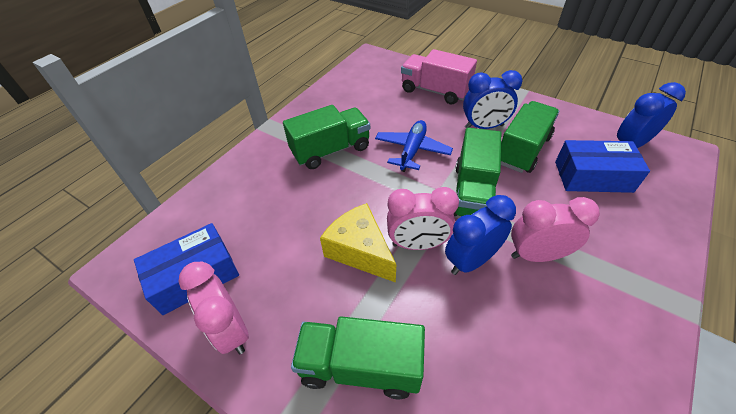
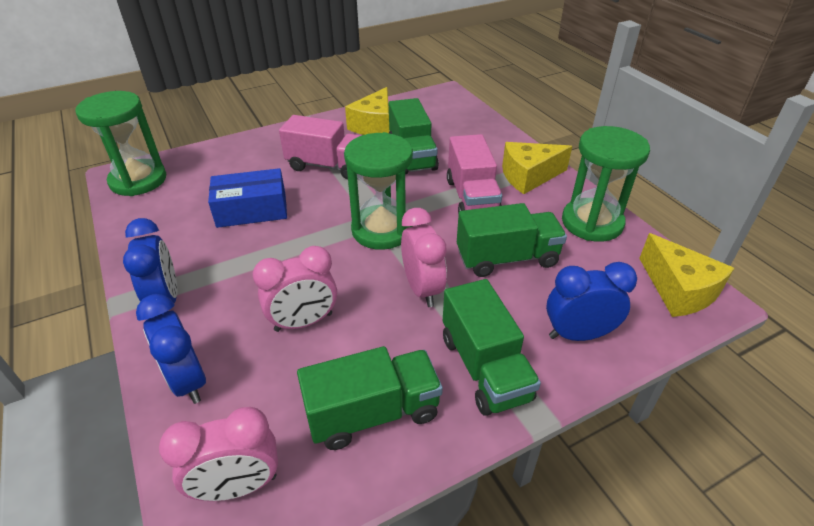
blue box: [134,223,239,315] [555,140,650,193] = 2 -> [208,168,287,228] = 1
blue plane: [375,120,453,172] = 1 -> none = 0
green hourglass: none = 0 -> [75,91,166,196] [344,132,413,250] [562,126,650,242] = 3
pink truck: [401,49,477,104] = 1 -> [279,115,362,180] [447,134,502,214] = 2
yellow cheese: [320,203,396,283] = 1 -> [345,87,390,135] [502,142,572,194] [639,233,734,317] = 3

